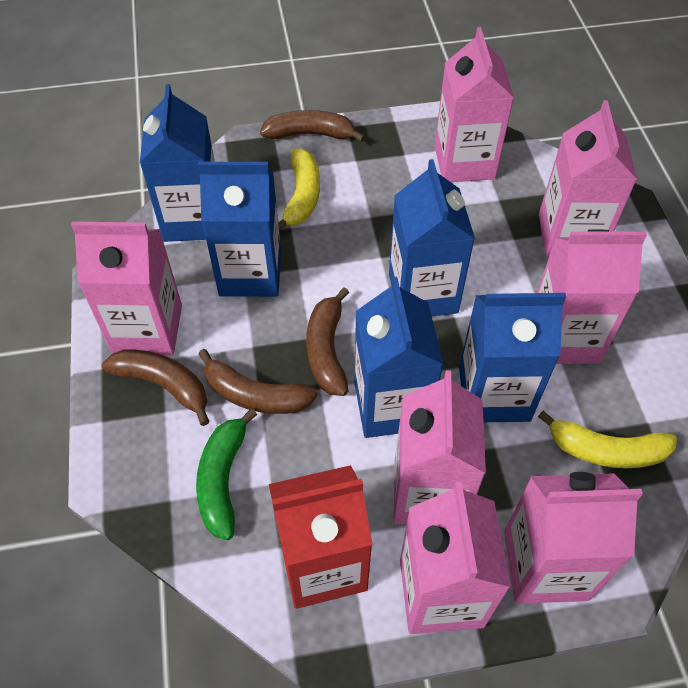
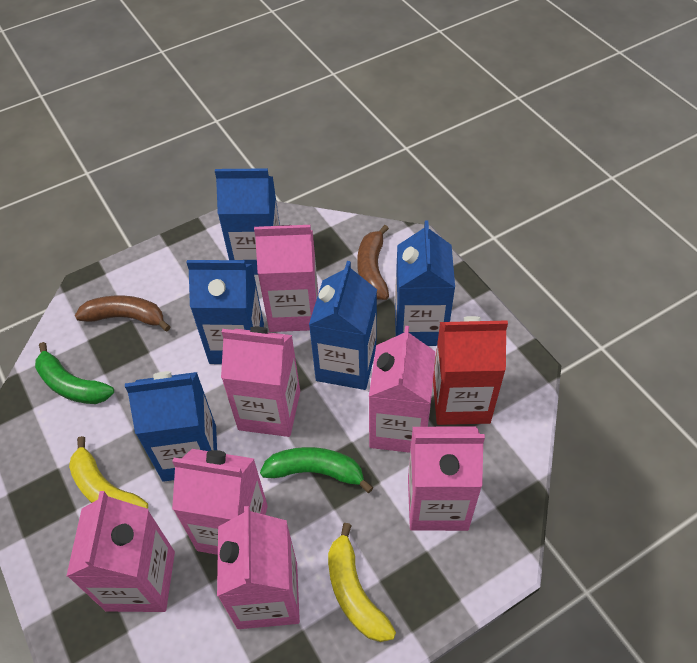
brown banana: [101,349,210,426] [198,349,318,414] [260,110,365,142] [306,288,349,396] = 4 -> [75,296,171,331] [357,225,389,300] = 2
green banana: [196,408,257,540] = 1 -> [35,342,114,404] [260,447,374,493] = 2

